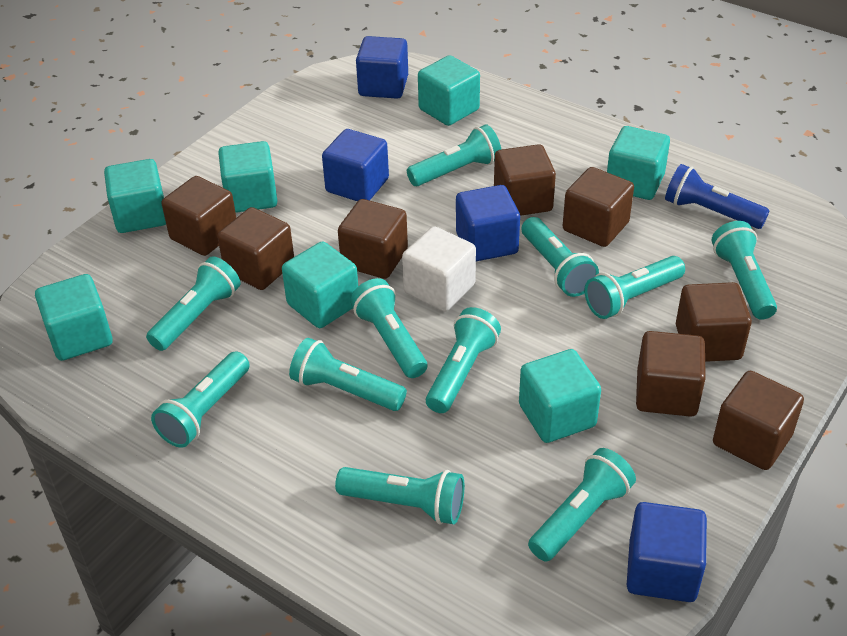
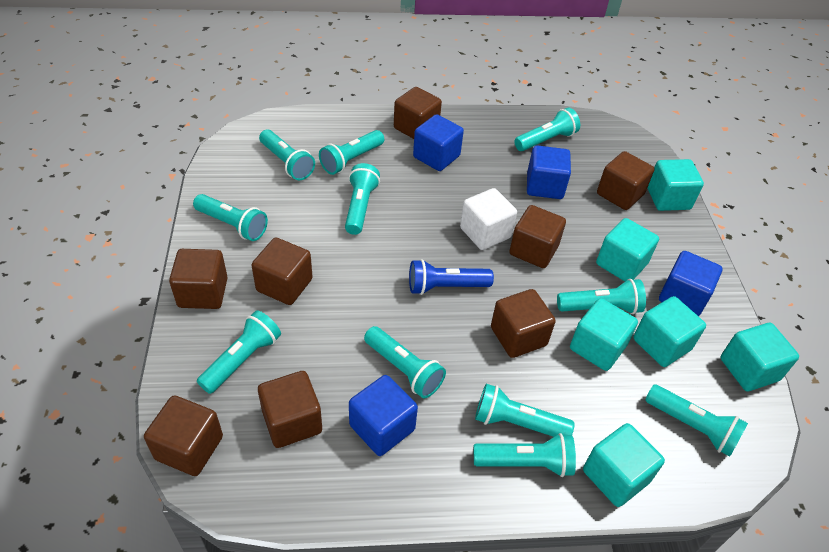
turquoise cube: [35,274,113,361] [104,159,166,233] [218,141,277,213] [282,241,358,328] [418,55,480,126] [519,349,601,443] [607,126,670,200] = 7 -> [570,298,638,371] [583,423,665,507] [596,218,659,281] [633,296,706,367] [647,159,704,211] [720,323,799,391] = 6

